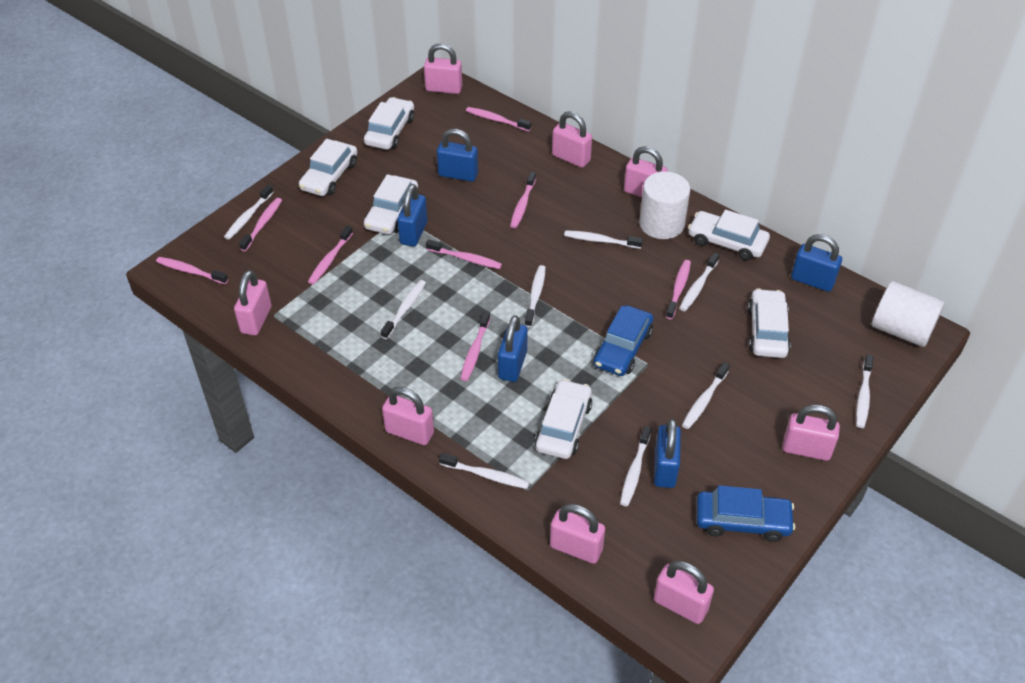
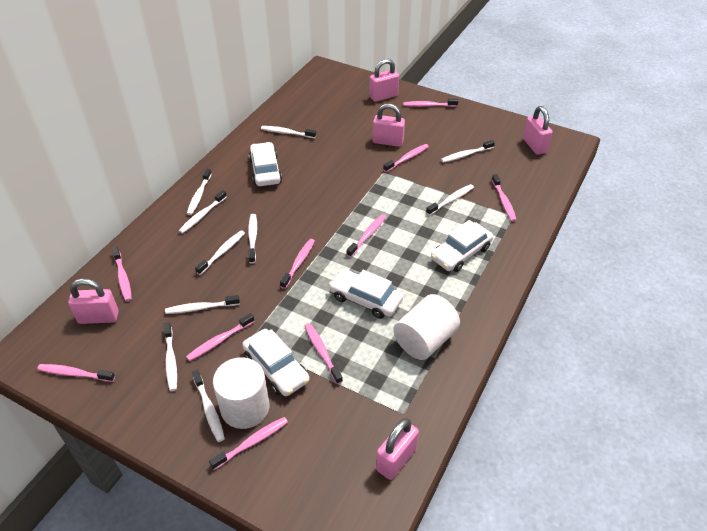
blue car: [594,305,654,376] [697,485,795,542] = 2 -> none = 0
blue padlock: [397,184,427,247] [437,129,478,182] [498,315,528,382] [654,419,681,488] [791,234,842,292] = 5 -> none = 0
pink padlock: [234,270,272,335] [382,387,434,445] [424,43,462,94] [550,504,605,564] [552,111,592,168] [624,146,668,197] [654,561,714,624] [783,404,840,461] = 8 -> [68,278,119,324] [369,59,399,102] [373,103,405,147] [376,418,419,480] [523,106,553,155] = 5
pink toothbrush: [156,257,228,284] [239,198,282,251] [308,225,353,285] [426,239,502,269] [460,311,490,381] [466,107,531,131] [510,172,536,229] [666,260,691,319] = 8 -> [37,364,115,382] [112,246,132,301] [186,313,255,361] [209,417,288,470] [280,239,315,289] [305,323,343,384] [346,214,386,257] [383,144,429,172] [403,99,458,107] [492,174,517,222] = 10
white car: [299,139,357,196] [364,97,414,150] [364,174,418,234] [535,379,592,459] [688,210,770,261] [748,288,791,358] = 6 -> [242,329,310,396] [249,142,282,186] [329,269,403,319] [431,220,493,272] = 4
white toothbrush: [224,185,273,240] [381,280,426,339] [439,453,529,489] [525,265,546,327] [564,230,643,249] [620,426,651,507] [679,252,719,311] [682,362,730,429] [856,354,874,428] = 9 -> [164,322,177,391] [165,295,240,314] [179,190,227,234] [187,168,212,215] [192,370,225,442] [195,230,245,275] [248,214,257,264] [261,126,316,138] [426,184,474,216] [441,140,495,163] = 10

